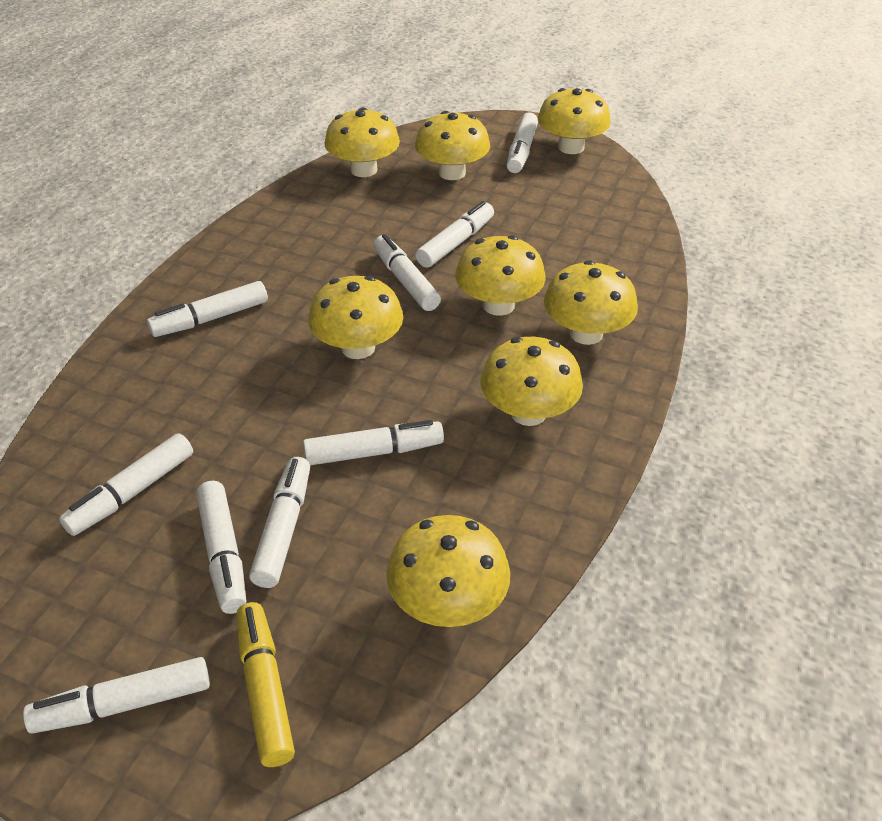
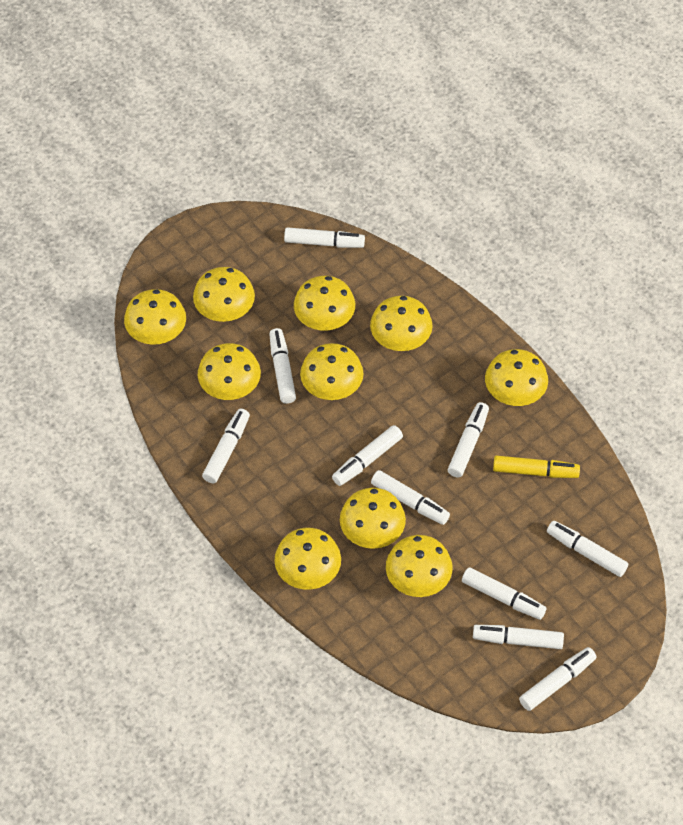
white marker: [23,657,210,734] [59,433,193,536] [147,281,268,337] [196,481,246,614] [249,457,310,588] [303,420,444,465] [374,234,441,311] [416,201,494,268] [507,112,538,173] = 9 -> [202,409,250,483] [270,328,296,404] [284,227,365,248] [332,425,403,486] [371,470,450,525] [447,402,489,477] [462,567,546,620] [473,625,564,649] [519,647,597,711] [547,521,628,577] = 10
yellow mushroom: [308,276,403,359] [325,107,400,177] [386,515,510,627] [415,111,490,180] [455,235,546,316] [480,337,583,426] [538,88,611,154] [544,260,638,345] = 8 -> [124,289,186,345] [193,267,255,322] [198,343,261,400] [274,527,341,590] [294,276,355,331] [300,343,364,400] [340,488,406,549] [370,296,433,351] [386,535,453,597] [485,349,548,406] = 10

